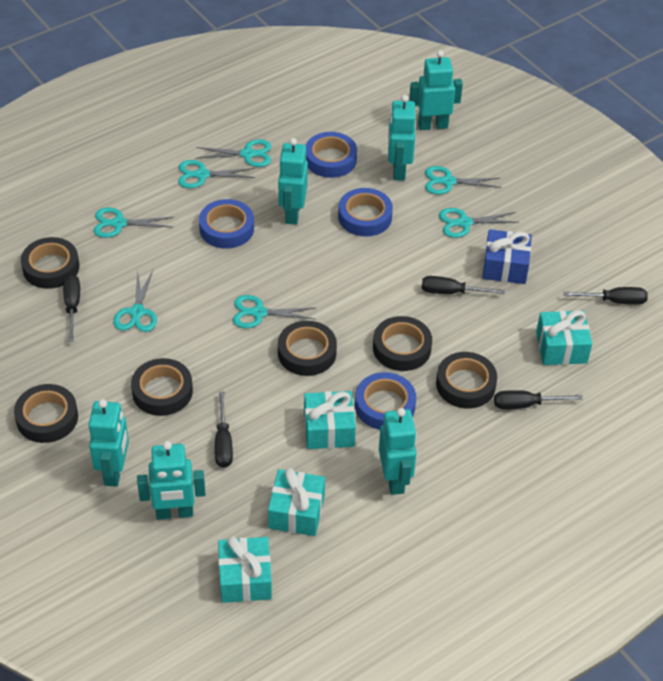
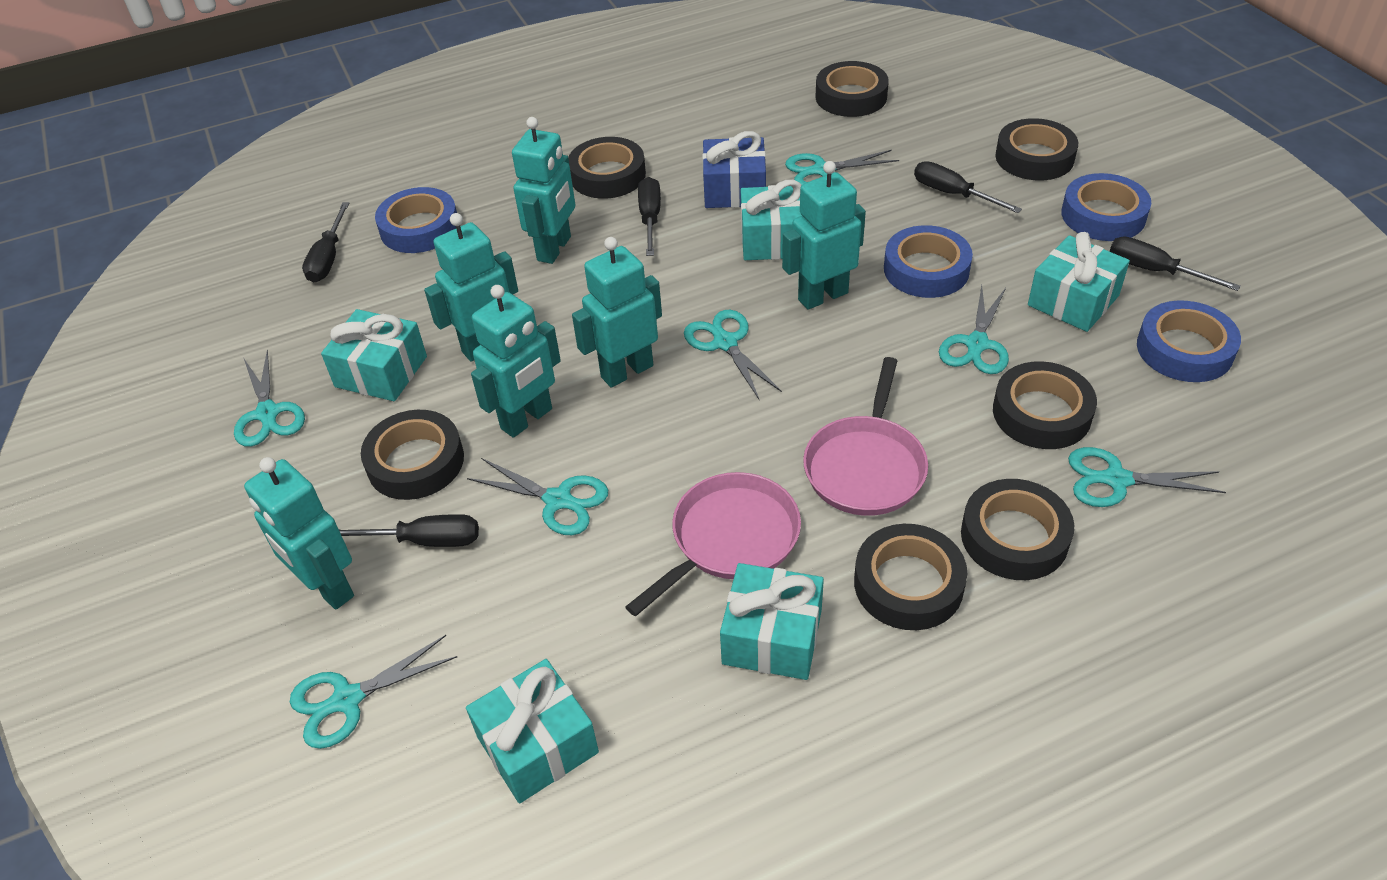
black tape: [14,384,78,443] [21,237,79,289] [131,358,193,416] [278,321,337,376] [373,316,432,371] [436,352,497,408] = 6 -> [361,410,464,500] [568,137,646,199] [815,61,889,117] [854,524,967,630] [961,479,1074,580] [993,361,1097,449] [995,118,1078,180] = 7
pink pan: none = 0 -> [625,472,801,617] [803,357,928,516] = 2
turquoise gift: [218,536,272,603] [268,468,325,536] [304,391,356,449] [536,310,592,365] = 4 -> [321,309,427,401] [466,659,599,803] [720,563,824,680] [741,180,802,260] [1028,232,1130,332] = 5

